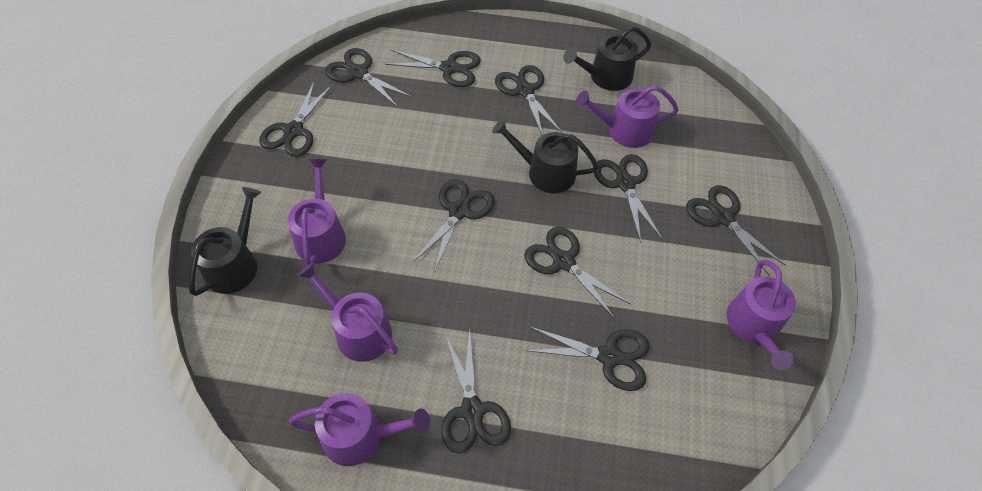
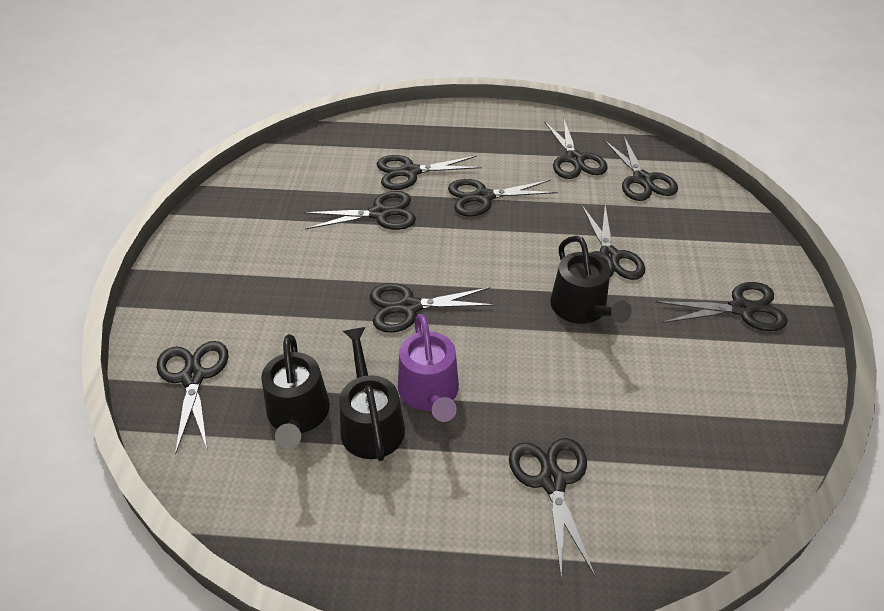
purple watering can: [288,159,346,265] [289,393,430,466] [297,263,398,362] [576,86,679,148] [726,260,796,370] = 5 -> [398,314,459,422] = 1

